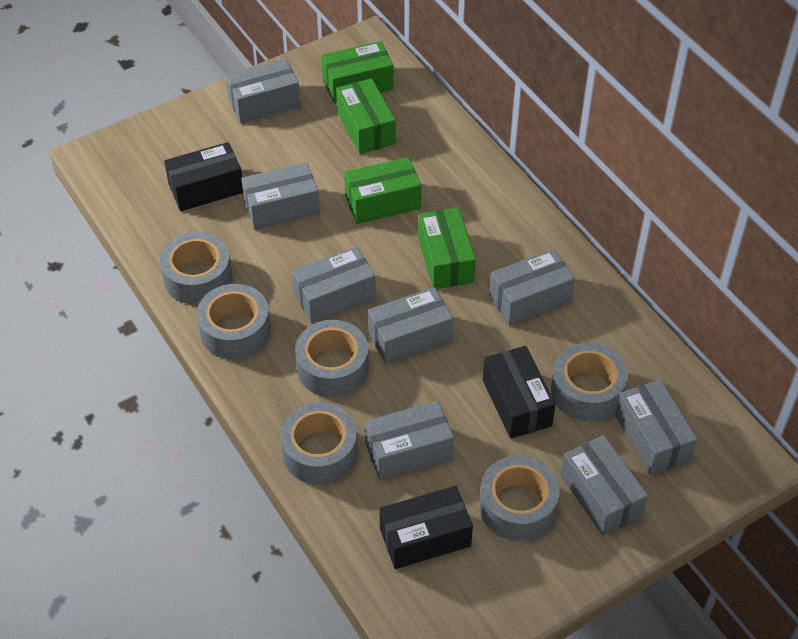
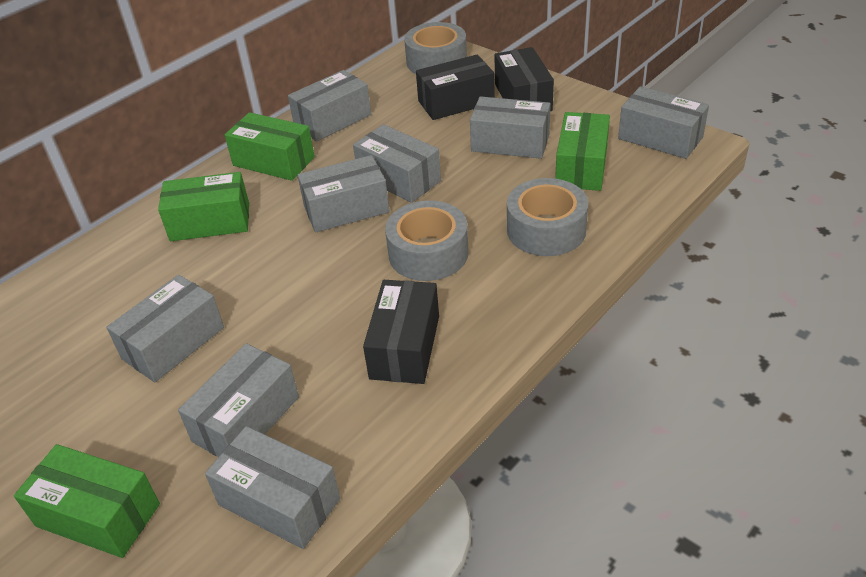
grey tape: [160,232,232,305] [197,284,271,359] [280,402,358,485] [295,320,369,397] [479,456,560,541] [551,343,628,421] = 6 -> [385,200,469,281] [404,22,467,74] [507,178,588,256] = 3

